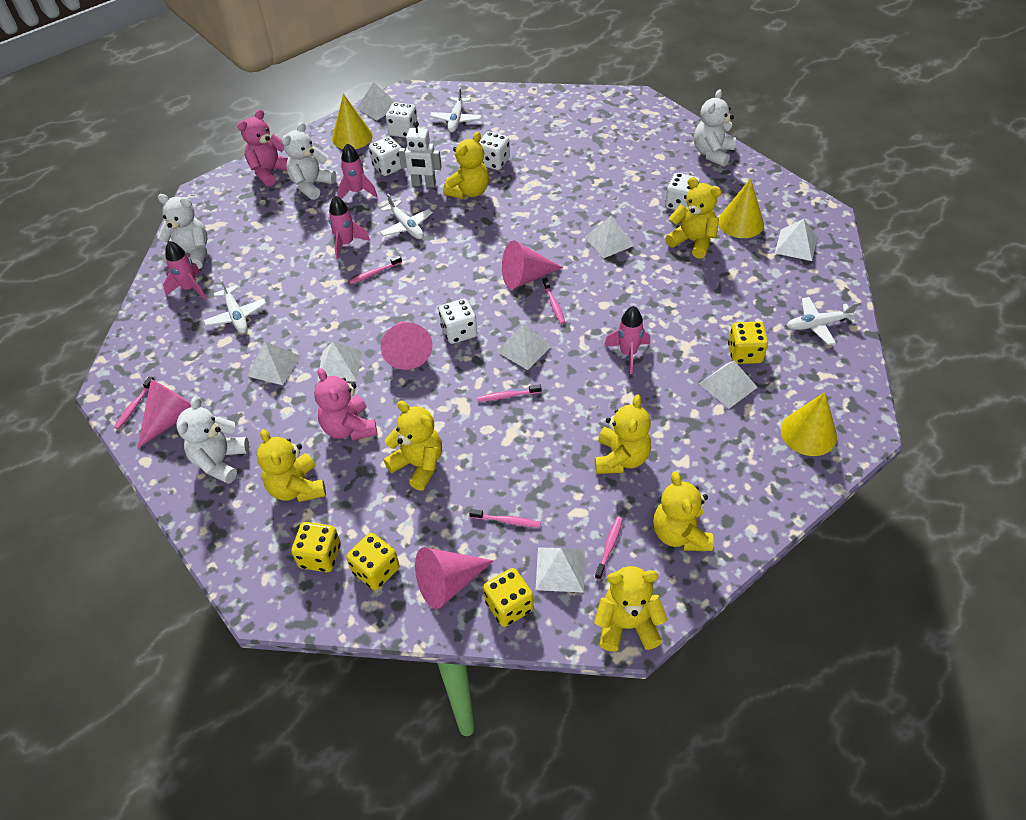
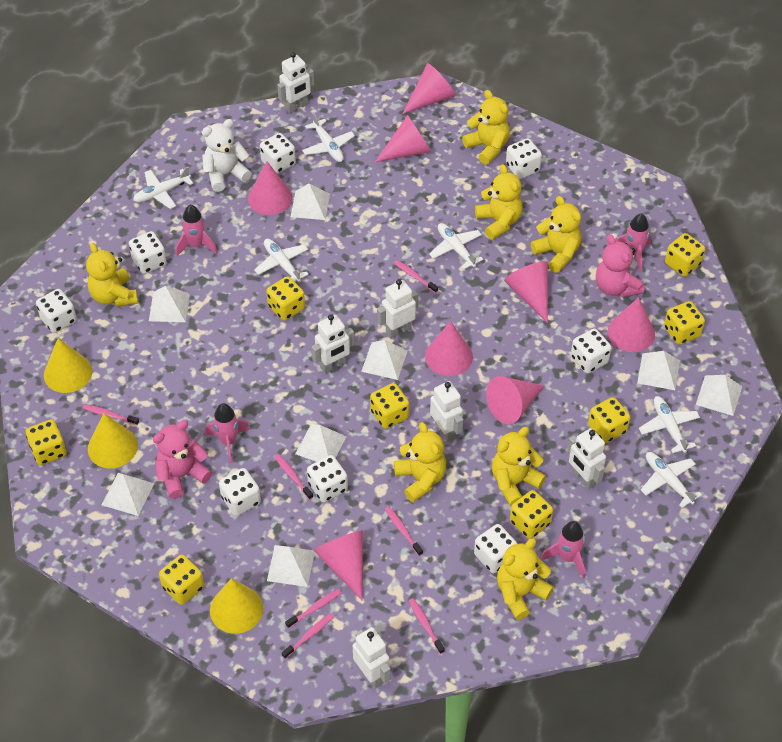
pink cone: [137,379,191,449] [381,321,433,370] [415,547,494,609] [502,241,563,289] = 4 -> [248,161,293,215] [314,531,363,600] [375,115,431,162] [403,63,455,114] [425,321,473,376] [486,376,545,424] [504,261,548,323] [607,297,655,352] = 8
pink toothbrush: [114,376,155,429] [349,256,402,284] [469,509,541,527] [477,384,541,402] [543,278,565,324] [595,516,623,580] = 6 -> [83,404,139,425] [275,454,313,500] [282,613,334,659] [285,589,342,628] [385,506,423,556] [394,260,438,293] [409,598,445,654] = 7
white dice: [369,136,402,176] [386,102,418,138] [439,299,477,344] [479,132,510,170] [665,173,700,210] = 5 -> [36,289,77,333] [129,231,167,274] [219,468,261,516] [260,133,296,174] [307,455,348,502] [474,524,517,573] [506,138,542,179] [571,329,611,373] = 8
white plane: [204,278,266,334] [380,194,433,239] [430,87,482,133] [787,297,859,345] = 4 -> [133,166,193,209] [254,239,309,283] [302,113,355,162] [429,223,483,269] [639,396,700,453] [641,452,702,508] = 6
white robot: [398,121,442,187] = 1 -> [277,52,314,113] [312,314,355,374] [353,627,390,688] [377,279,418,339] [430,381,463,443] [567,428,606,490] = 6
white teddy bear: [157,194,208,269] [177,396,249,484] [282,122,336,200] [694,89,736,167] = 4 -> [202,119,252,192] = 1
yellow dice: [291,522,341,572] [346,533,399,590] [483,568,534,627] [728,322,768,364] = 4 -> [26,419,67,465] [159,555,204,605] [266,276,305,321] [370,383,409,429] [510,490,553,539] [588,397,630,443] [664,301,705,345] [665,233,705,277] = 8

